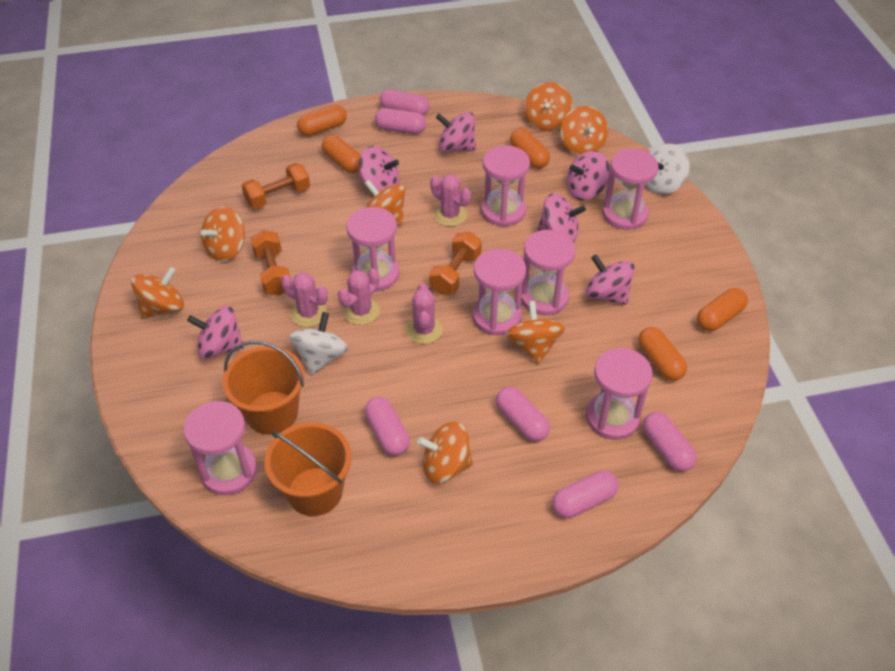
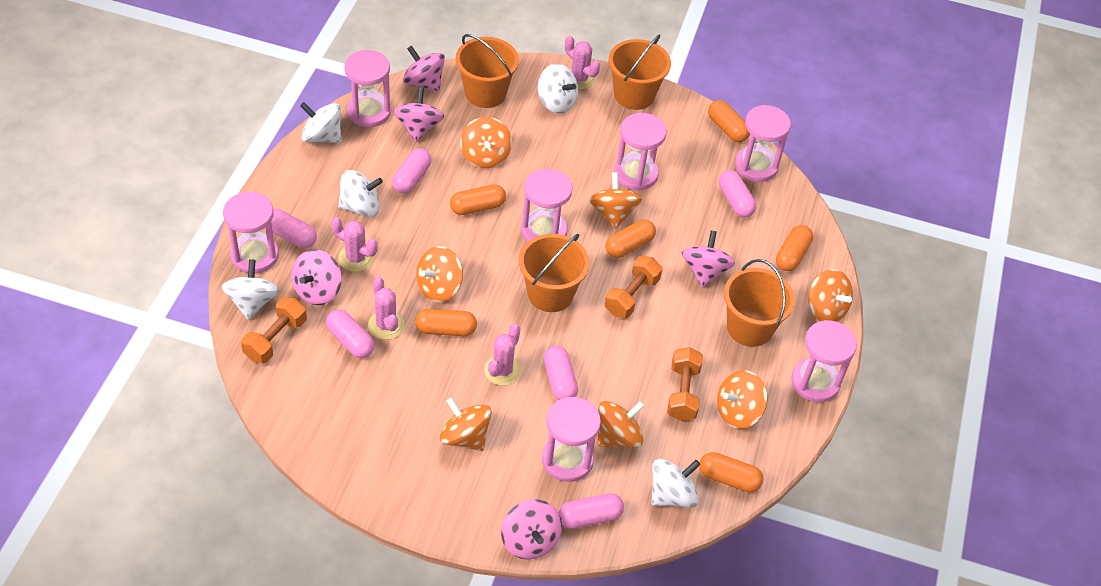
orange bucket: [222,341,304,435] [264,422,352,516] = 2 -> [456,34,519,108] [519,234,590,312] [609,34,671,110] [724,259,795,347] = 4
orange capsule: [297,105,347,136] [322,135,361,173] [510,128,550,168] [638,327,687,381] [697,288,748,331] = 5 -> [415,309,477,336] [450,184,506,215] [605,220,656,258] [699,452,763,492] [708,100,750,142] [776,225,813,271] = 6
pink spinning top: [187,306,244,359] [359,146,399,192] [436,112,476,152] [537,193,586,242] [567,150,610,200] [585,254,635,305] = 6 -> [291,249,342,305] [393,88,444,142] [403,45,445,91] [501,499,562,560] [682,230,735,288] = 5
white spinning top: [289,312,348,375] [646,143,690,194] = 2 -> [221,259,279,320] [300,102,342,143] [338,170,383,217] [538,63,578,114] [651,459,700,508] = 5

